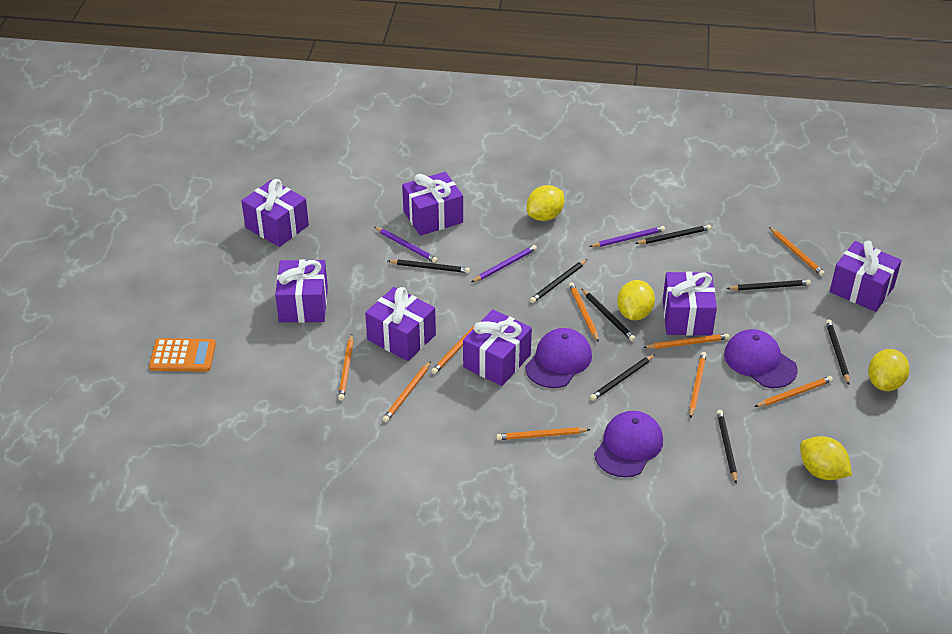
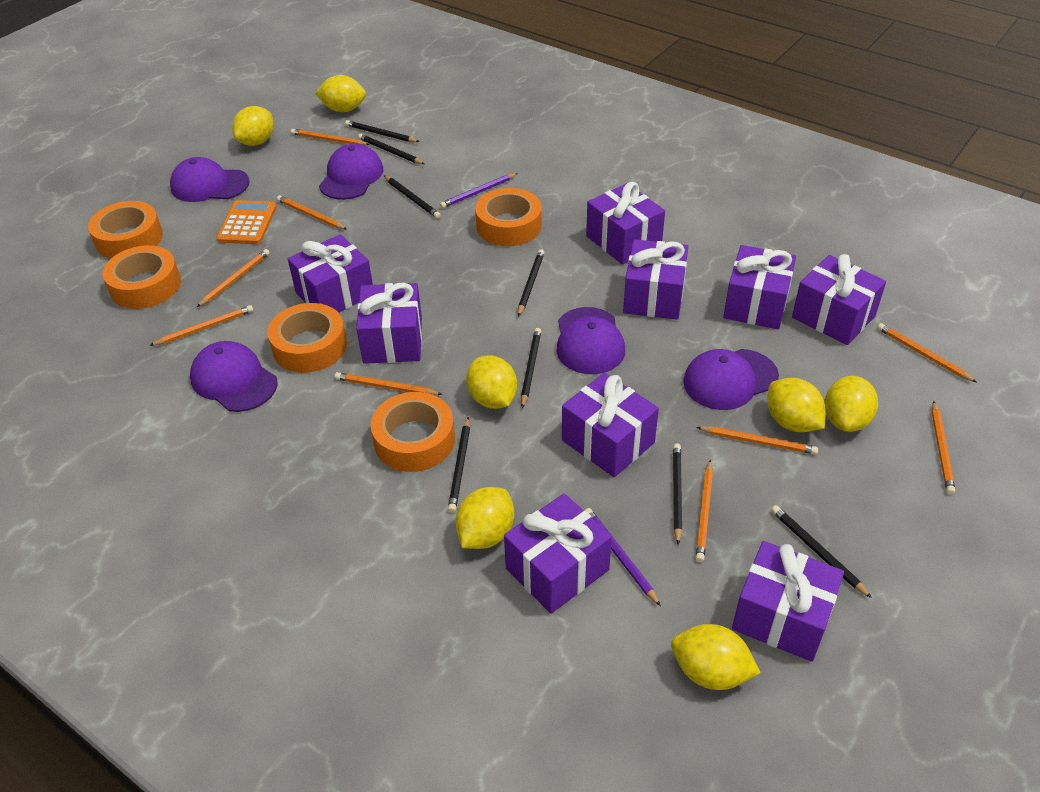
orange tape: none = 0 -> [88,201,163,259] [103,245,181,309] [268,303,347,373] [371,392,455,472] [475,188,542,246] = 5
purple cap: [525,328,592,388] [594,411,663,477] [724,329,798,388] = 3 -> [170,157,250,202] [190,341,278,412] [319,144,383,200] [556,307,625,374] [683,349,779,410] = 5
purple gift: [241,179,309,247] [275,259,328,323] [365,287,436,361] [402,172,463,236] [463,309,532,386] [663,272,717,336] [830,241,902,312] = 7 -> [288,234,373,313] [356,283,422,364] [504,493,612,614] [562,373,659,477] [586,182,665,265] [623,239,688,320] [723,245,796,329] [732,541,844,662] [792,254,886,345] = 9
purple pencil: [374,227,438,263] [472,245,537,282] [589,226,665,247] = 3 -> [440,173,518,208] [585,508,661,606] = 2
yellow lemon: [527,185,564,221] [617,280,655,320] [800,436,852,480] [868,349,909,391] = 4 -> [232,106,274,146] [315,75,366,112] [455,487,514,549] [466,355,517,409] [671,624,761,690] [767,378,825,432] [824,376,878,432] = 7

